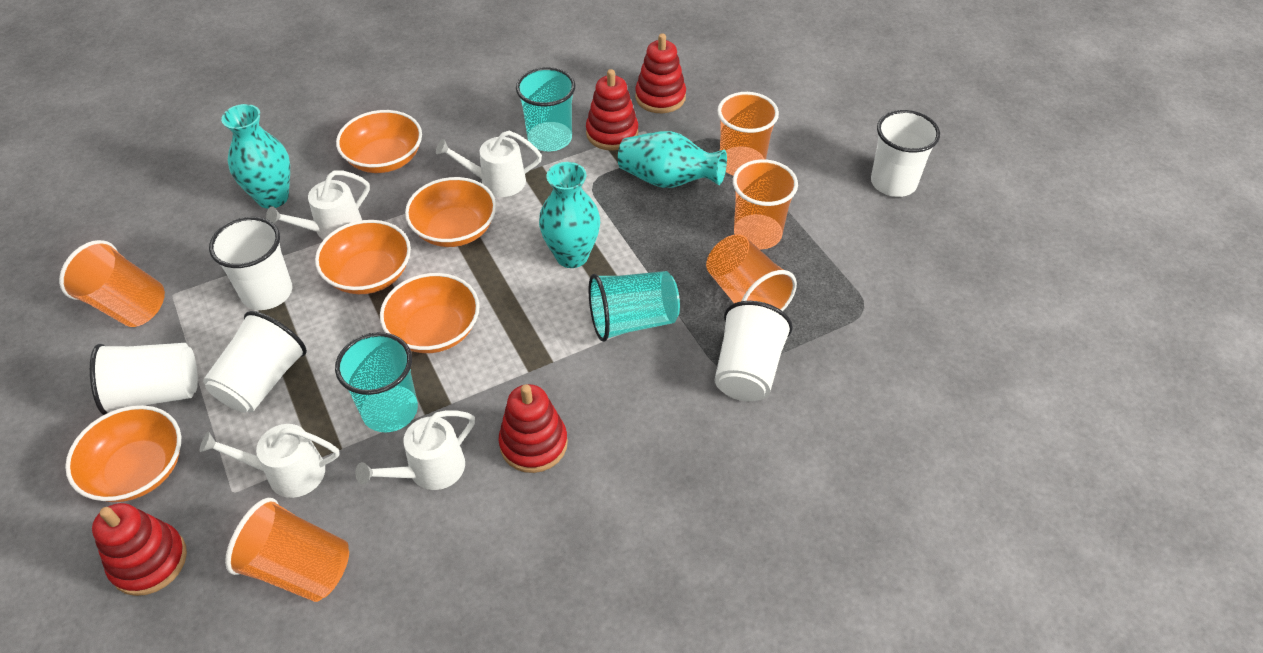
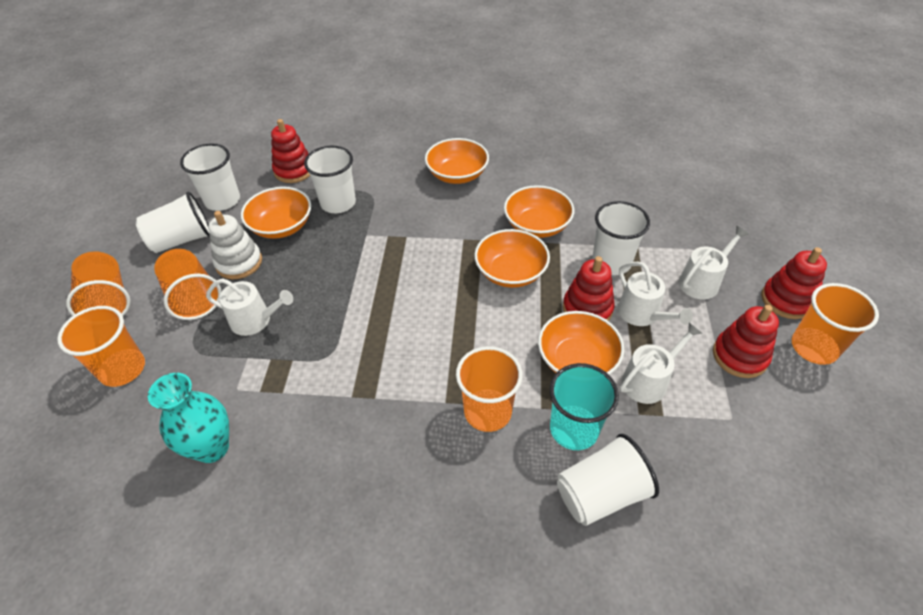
turquoise cup: [335,332,418,432] [516,67,576,151] [589,271,680,342] = 3 -> [550,363,619,450] = 1
turquoise vase: [221,104,290,209] [539,162,600,268] [618,131,727,188] = 3 -> [148,373,229,463] = 1
white stacking toy: none = 0 -> [208,211,262,279] = 1

